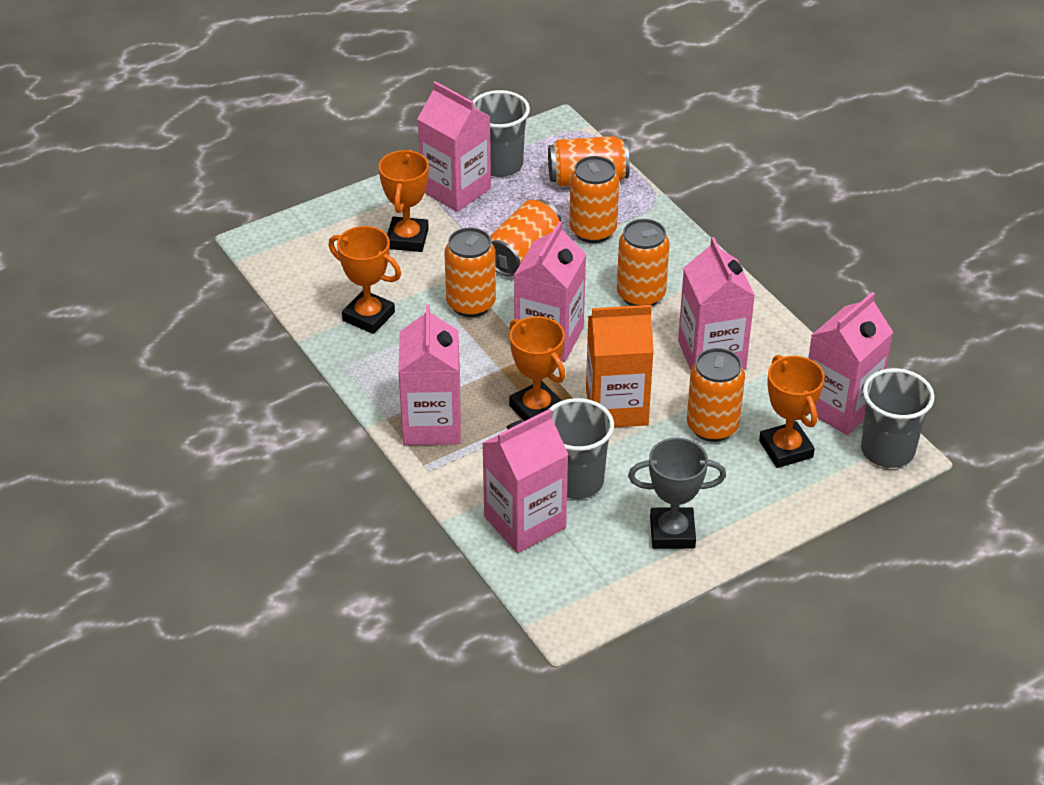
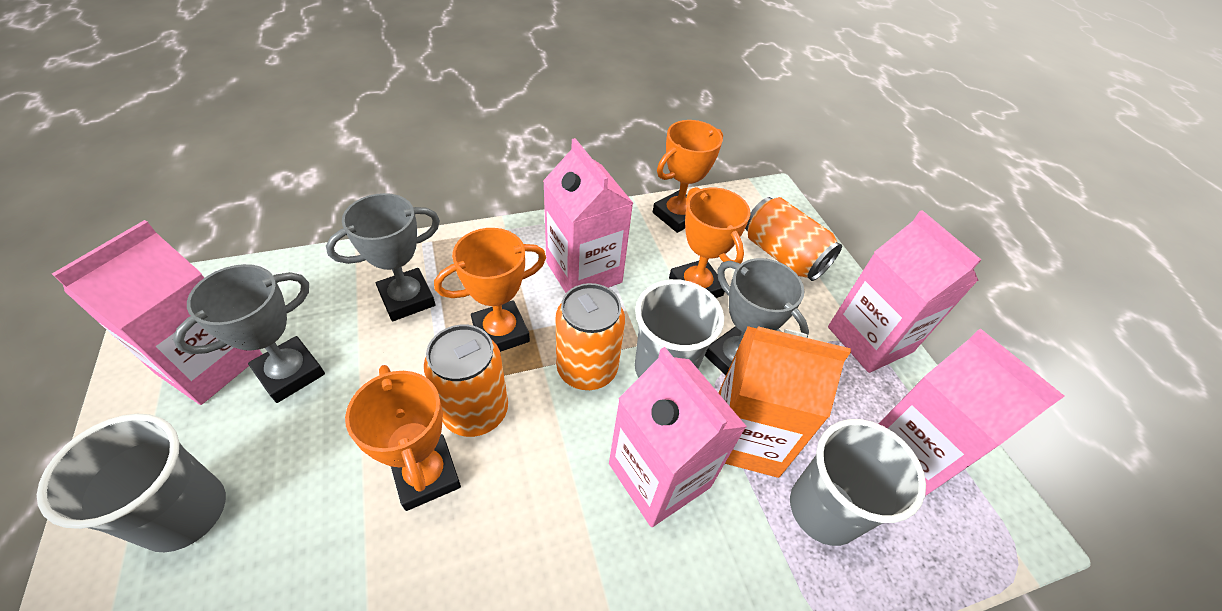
grey trophy: [628,438,726,549] = 1 -> [173,264,325,403] [326,193,440,321] [704,258,809,375] = 3
orange can: [445,228,496,317] [490,199,561,277] [548,136,630,186] [569,156,619,243] [617,219,669,306] [687,348,745,442] = 6 -> [424,324,508,437] [556,283,625,390] [745,197,842,281] = 3
pink carton: [398,305,461,445] [417,81,491,212] [482,409,569,553] [514,221,586,362] [678,237,755,370] [809,292,893,435] = 6 -> [52,220,262,405] [543,138,633,293] [609,347,747,527] [828,210,981,373] [878,328,1064,496] = 5

